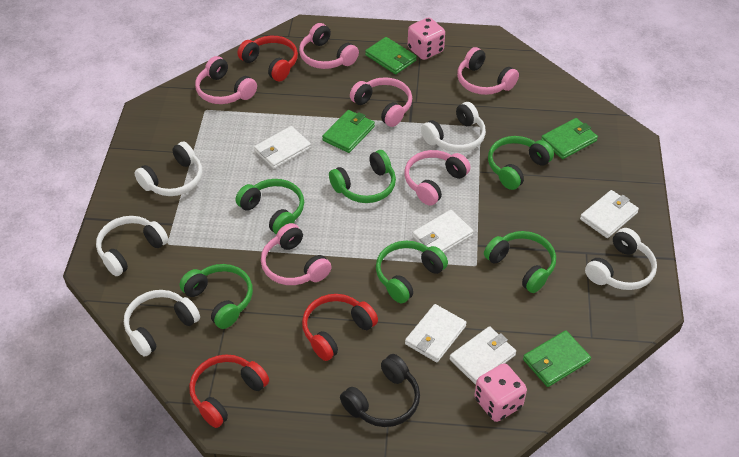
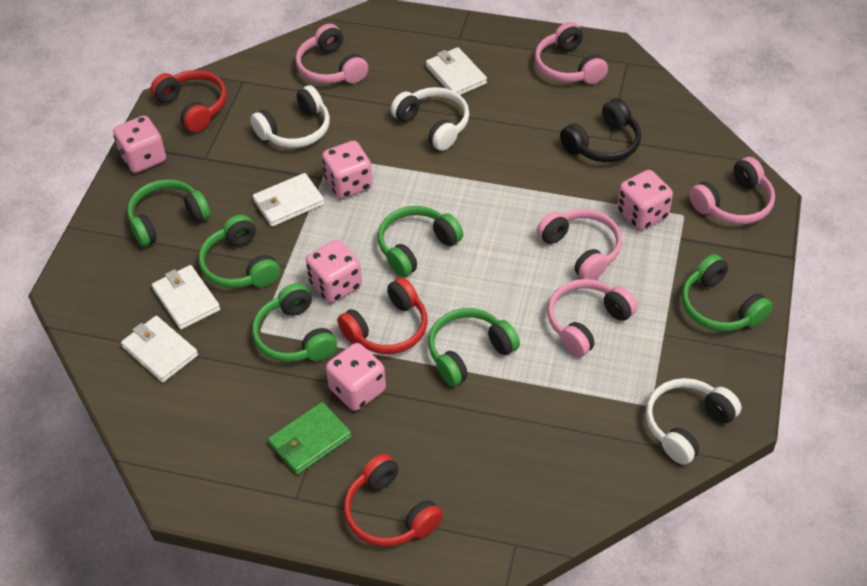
green wallet: [322,110,375,153] [365,37,417,74] [523,330,591,387] [541,118,598,159] = 4 -> [268,402,352,475] = 1
pink dice: [408,17,445,60] [474,364,527,422] = 2 -> [113,116,166,173] [306,240,362,303] [322,141,373,199] [326,343,386,411] [617,170,673,230] = 5
pink headphones: [195,56,257,104] [261,223,331,285] [299,23,359,69] [350,77,412,127] [404,150,471,206] [457,47,519,95] = 6 -> [296,24,368,84] [535,22,608,84] [537,209,622,280] [547,279,637,357] [689,157,775,225] = 5
white headphones: [96,216,168,276] [124,290,200,357] [134,142,202,196] [421,102,486,152] [585,228,657,290] = 5 -> [250,85,330,148] [391,87,469,151] [646,378,742,465] = 3
white wallet: [254,126,311,169] [405,304,467,362] [412,210,473,253] [449,326,516,385] [580,190,639,238] = 5 -> [121,316,198,383] [152,265,220,330] [253,173,324,227] [426,47,487,95] = 4

